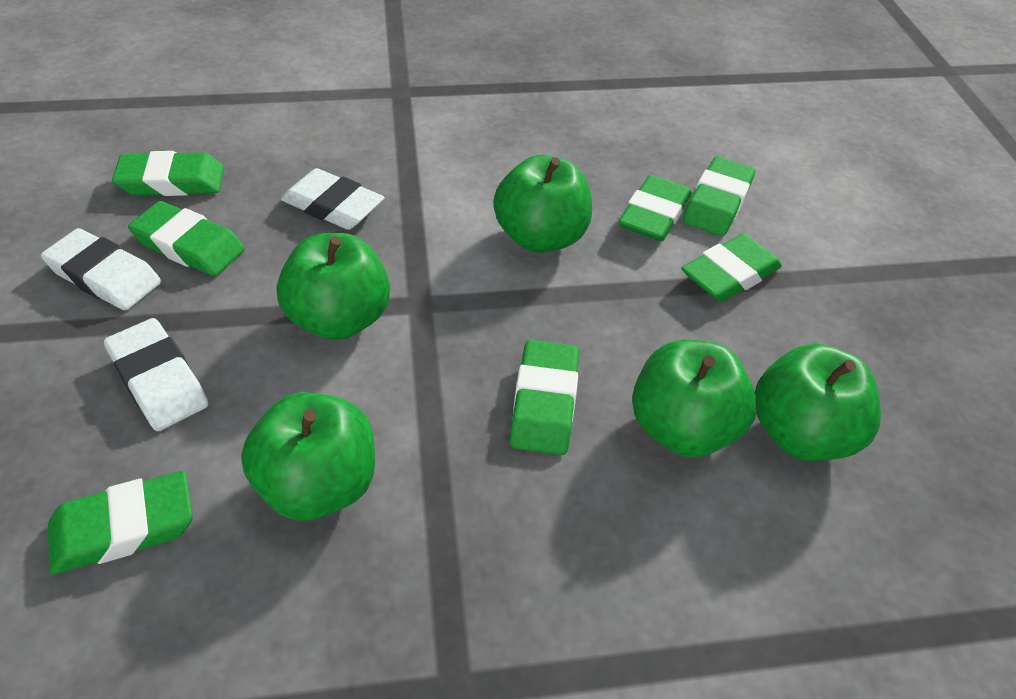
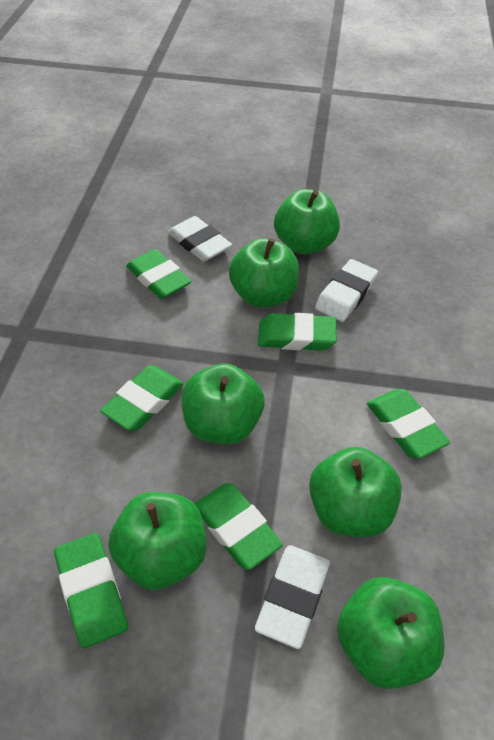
green apple: [241,392,375,521] [277,233,390,340] [493,155,592,253] [632,339,757,457] [755,344,881,461] = 5 -> [108,492,206,590] [181,363,264,444] [229,238,299,308] [274,189,340,254] [309,447,402,537] [337,577,444,689] = 6
green eraser: [48,471,193,575] [112,151,224,196] [128,201,245,276] [510,340,579,455] [618,175,691,241] [682,157,755,236] [682,234,782,302] = 7 -> [54,533,128,648] [100,365,184,431] [126,249,191,299] [194,483,283,570] [258,313,337,351] [367,389,450,458] = 6

